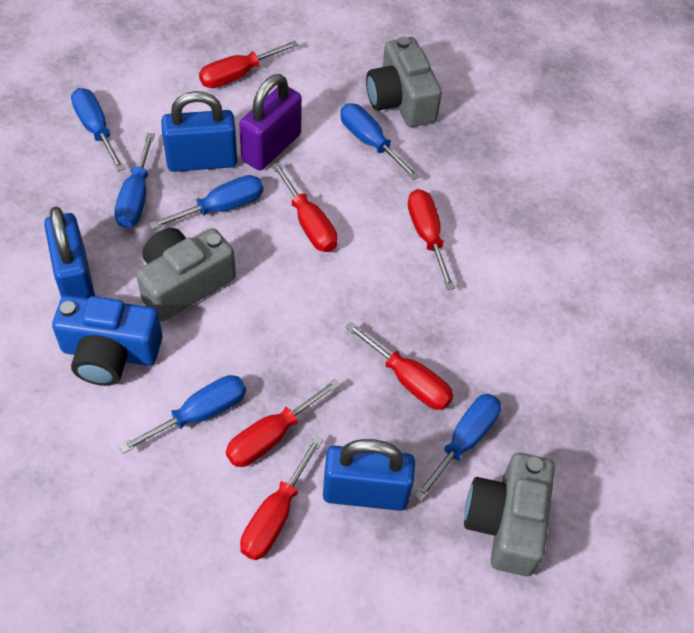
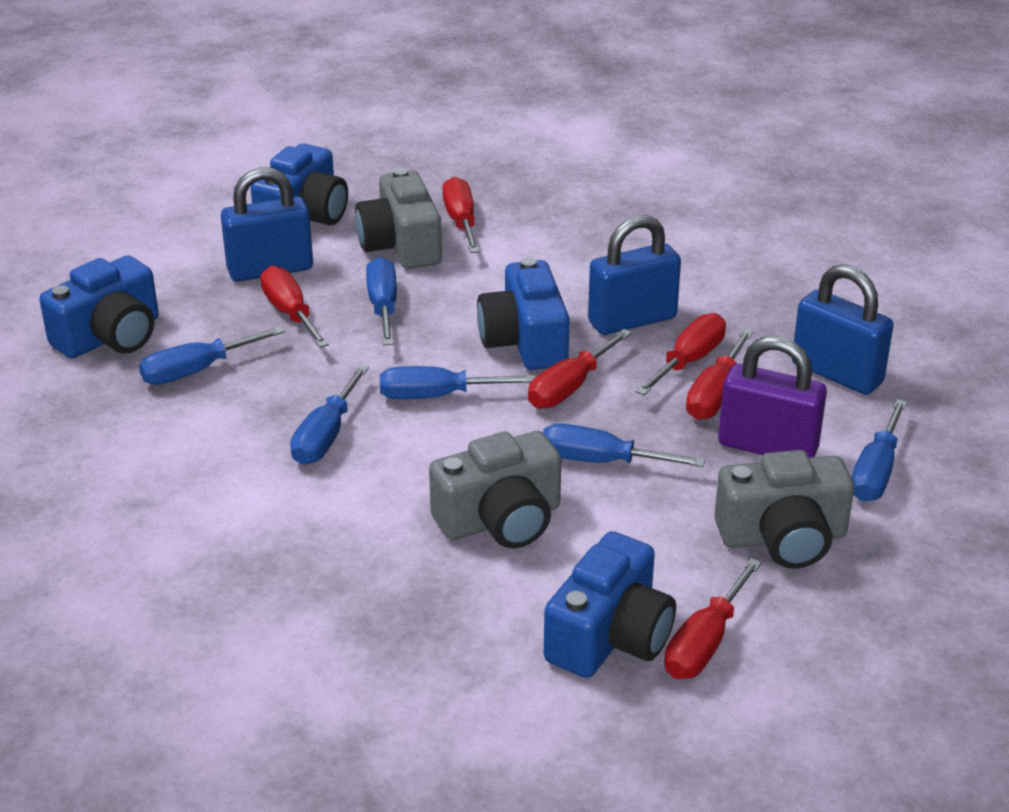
blue camera: [52,295,163,386] = 1 -> [39,255,159,358] [251,143,348,225] [477,257,570,370] [544,531,676,678] = 4

